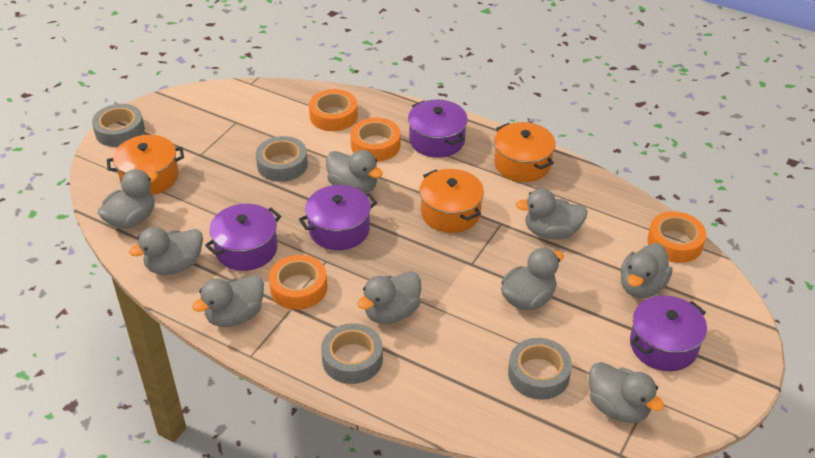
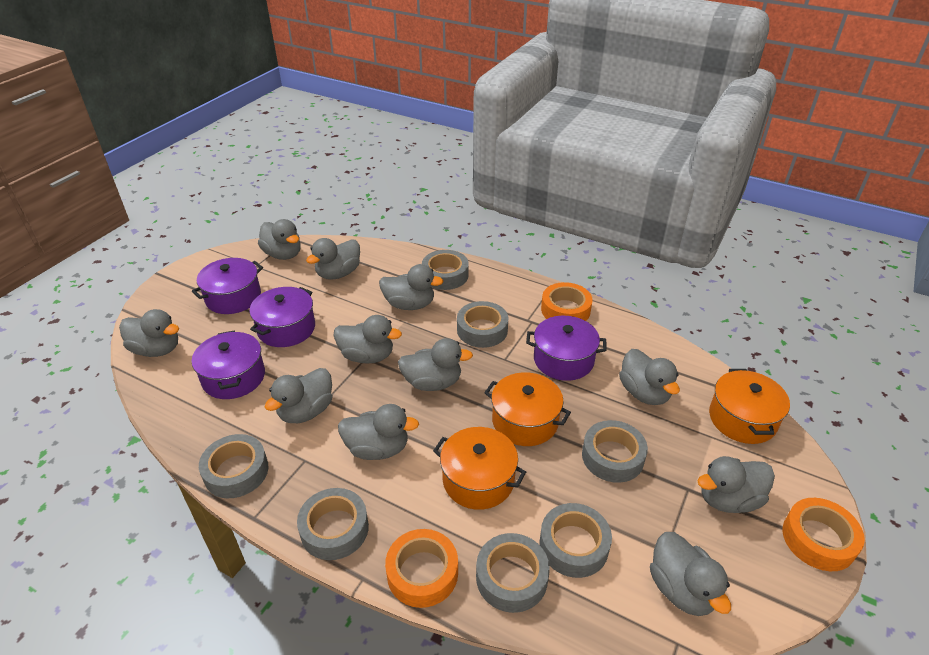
grey duck: [98,169,158,229] [129,227,203,275] [192,275,264,327] [326,150,383,194] [357,271,421,324] [501,248,564,311] [516,189,588,240] [589,362,664,423] [620,243,673,298] = 9 -> [119,309,179,357] [258,219,301,260] [265,368,332,423] [306,238,360,280] [334,315,402,364] [338,404,419,460] [379,264,444,310] [398,338,473,391] [619,349,680,405] [650,532,731,616] [698,456,775,513] = 11
grey tape: [92,104,145,147] [256,136,308,182] [321,323,383,384] [508,338,572,400] = 4 -> [199,434,269,498] [297,488,369,560] [422,250,469,290] [457,301,508,348] [476,533,550,613] [539,503,612,578] [582,420,648,483] = 7
orange tape: [269,255,327,310] [309,89,358,131] [350,118,400,162] [647,211,706,263] = 4 -> [385,529,458,608] [541,282,593,321] [783,498,865,571] = 3

